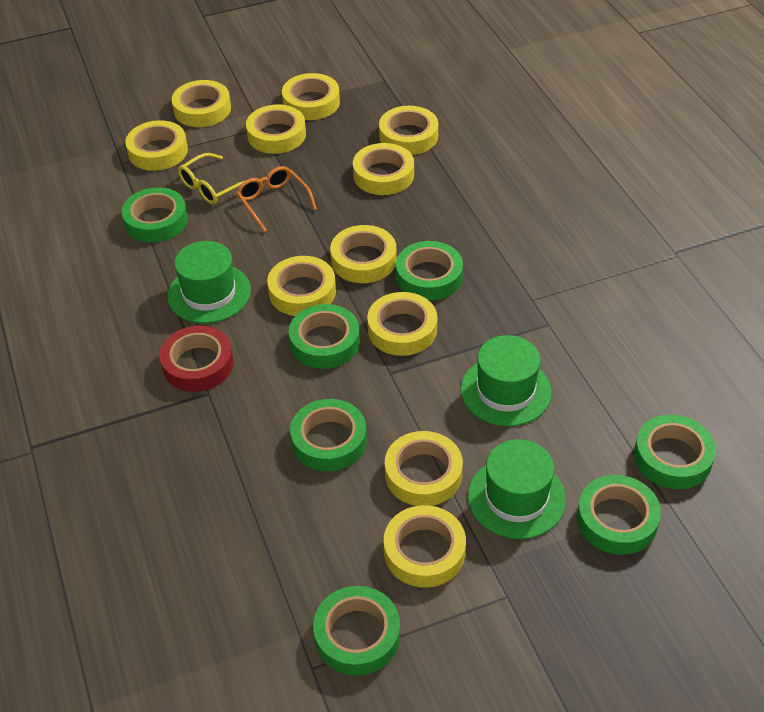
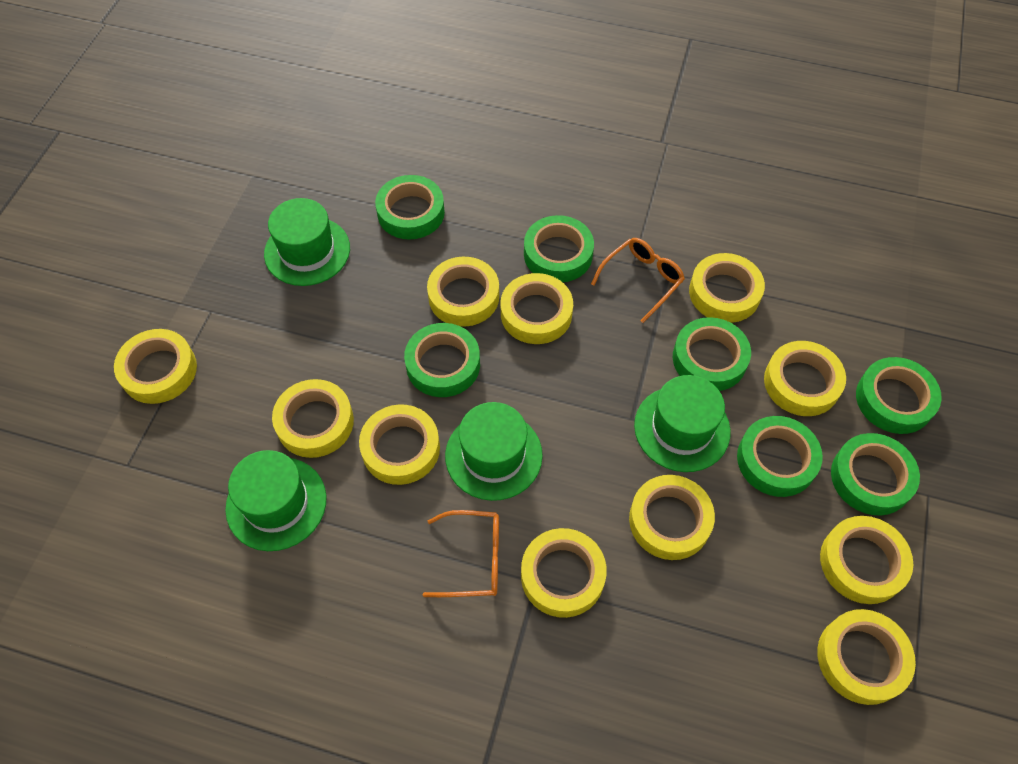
green hat: [167,241,251,323] [461,335,552,426] [468,439,566,539] = 3 -> [225,450,326,551] [264,198,350,286] [445,402,543,501] [634,375,731,472] = 4
orange glasses: [236,166,317,232] = 1 -> [423,510,499,597] [591,238,685,323] = 2
red tape: [159,326,234,392] = 1 -> none = 0
yellow glasses: [178,153,244,204] = 1 -> none = 0

